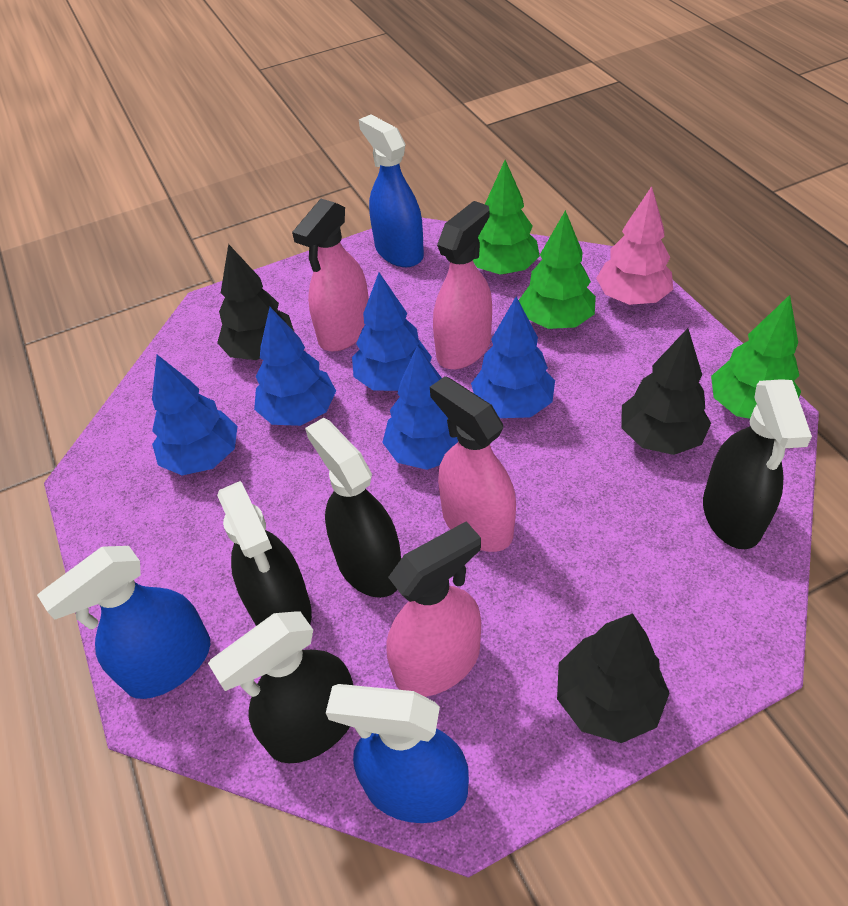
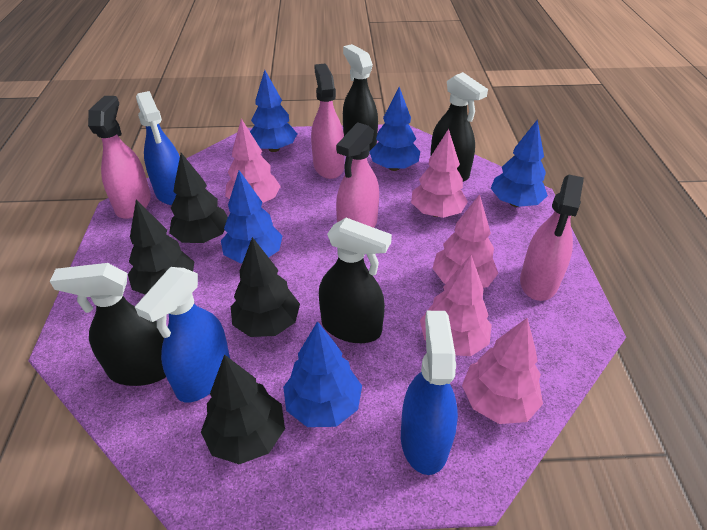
black tree: [217,244,294,360] [557,613,670,743] [621,328,711,455] = 3 -> [128,199,194,294] [169,153,228,243] [201,354,285,464] [231,237,300,337] = 4
green tree: [473,160,540,275] [519,210,596,329] [711,295,801,419] = 3 -> none = 0
pink tree: [596,186,673,305] = 1 -> [225,119,281,203] [411,129,468,218] [420,255,492,356] [432,194,498,288] [462,318,543,424] = 5

